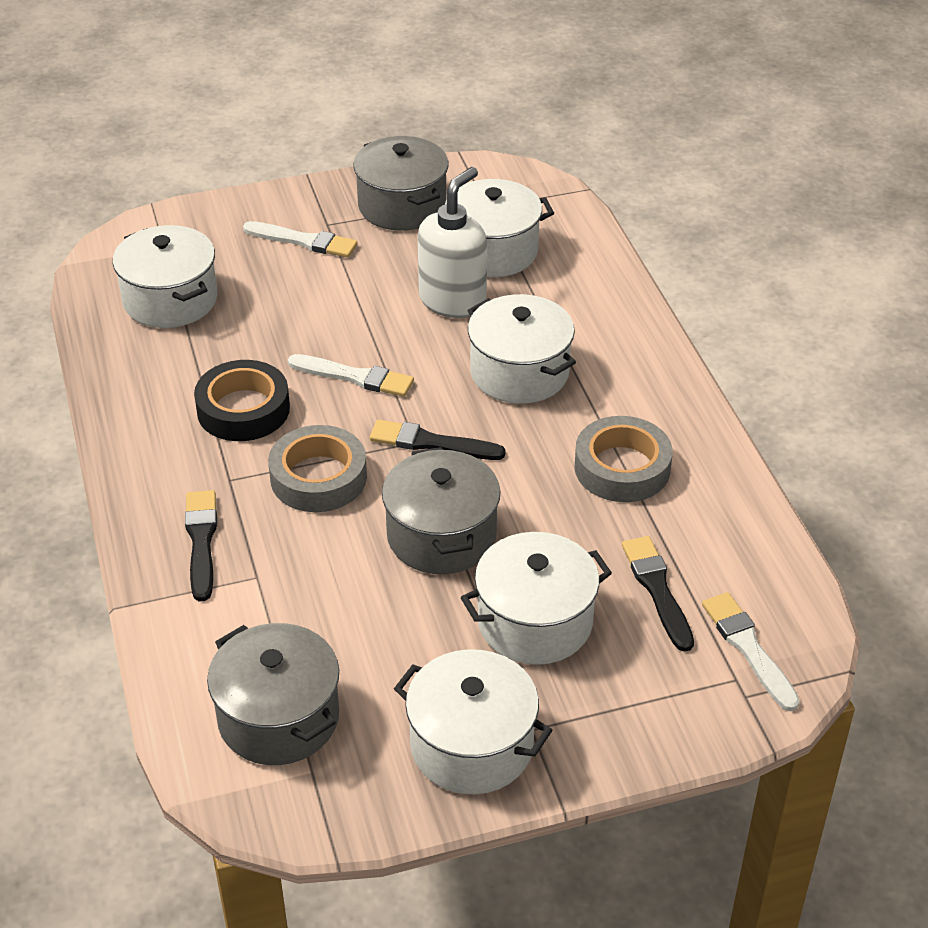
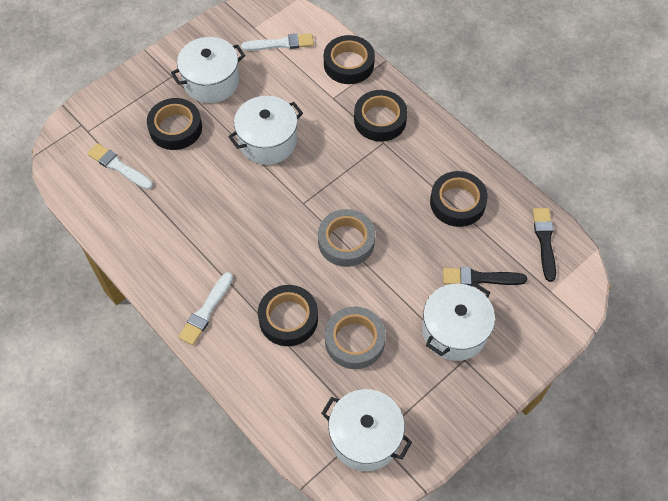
black brush: [185,490,217,602] [370,419,506,460] [622,536,694,652] = 3 -> [443,267,527,286] [533,208,556,282] = 2
black tape: [194,360,290,441] = 1 -> [147,98,202,150] [258,285,318,346] [324,35,375,84] [354,90,407,142] [430,171,488,227] = 5
grey pot: [207,623,339,765] [353,136,449,231] [382,447,501,574] = 3 -> none = 0
white pot: [113,225,217,328] [394,649,552,794] [445,179,554,277] [461,532,612,665] [467,294,576,404] = 5 -> [171,37,245,103] [228,96,303,165] [321,389,412,471] [422,282,495,361] = 4
white soap dispenser: [418,167,487,318] = 1 -> none = 0

